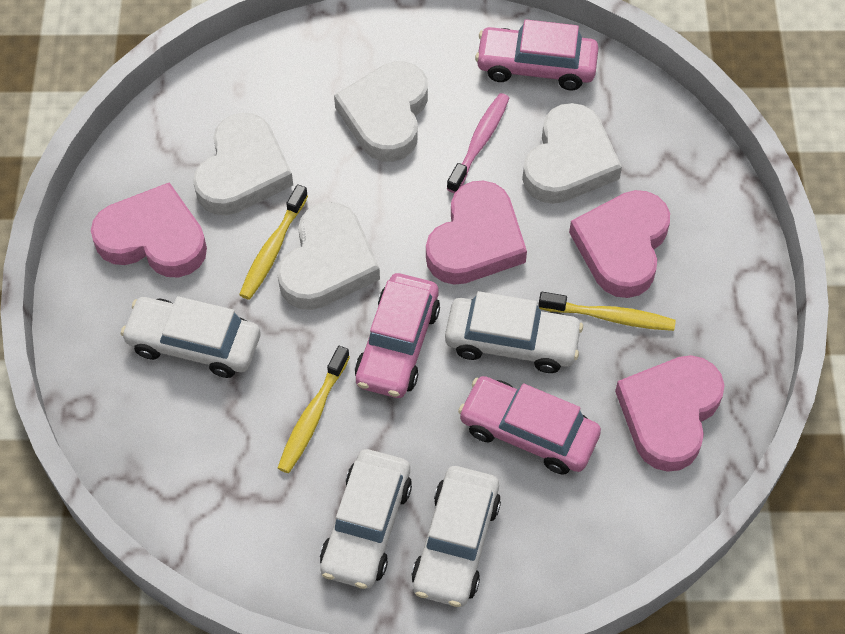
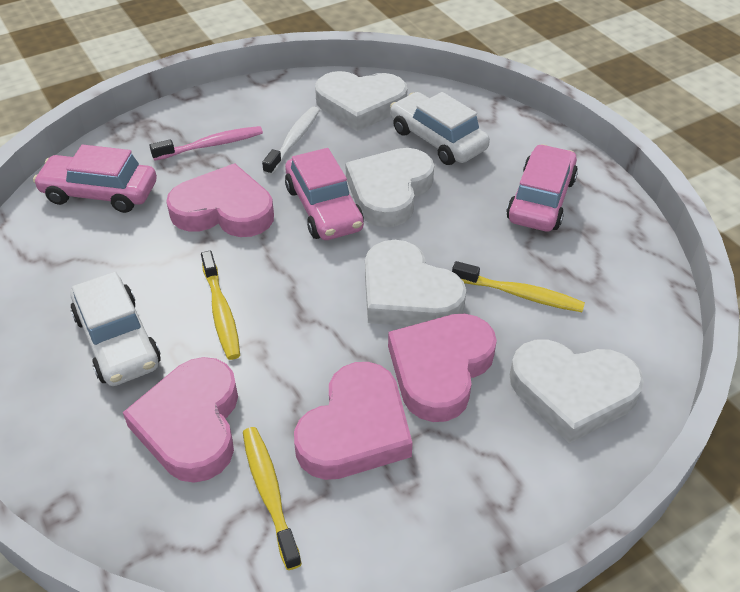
white car: [121,296,260,378] [320,449,412,589] [411,466,501,607] [445,291,583,373] = 4 -> [70,271,161,386] [390,92,490,165] = 2
white toothbrush: none = 0 -> [262,107,320,176] = 1

